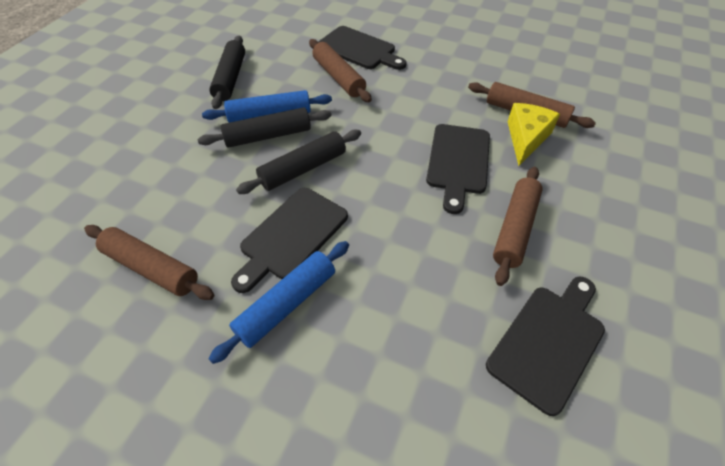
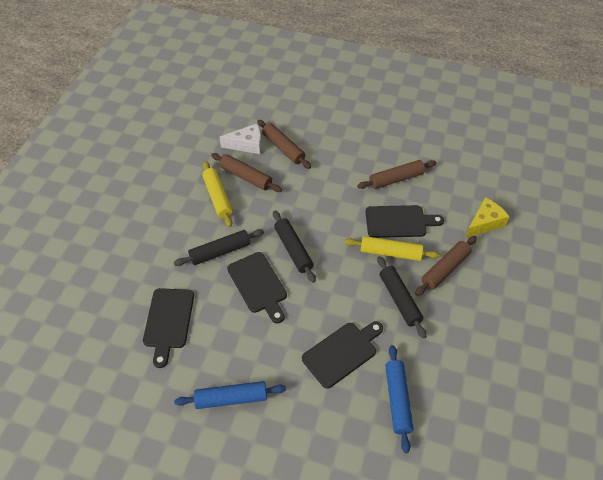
white cheese: none = 0 -> [219,124,262,154] = 1
yellow rolling pin: none = 0 -> [202,161,233,227] [344,236,440,261] = 2

